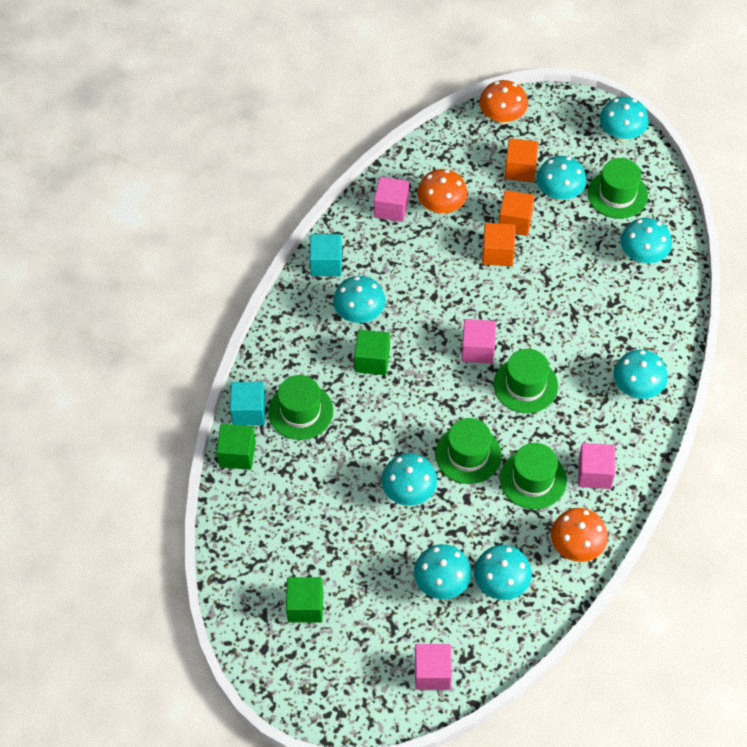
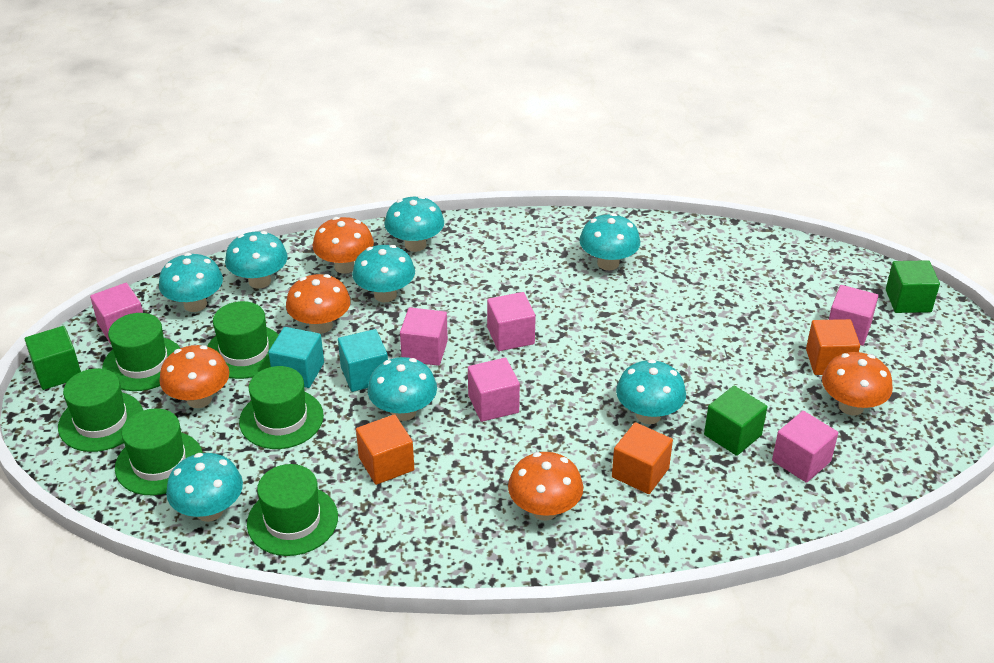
green hat: [268,375,333,440] [435,418,502,484] [494,349,558,413] [500,443,567,509] [588,158,648,219] = 5 -> [58,368,143,452] [102,313,180,391] [115,408,203,495] [207,301,279,379] [239,366,324,449] [247,464,338,556] = 6
orange mushroom: [417,169,468,215] [479,80,528,125] [551,508,608,562] = 3 -> [159,345,229,408] [286,274,351,334] [313,217,374,274] [508,452,583,521] [822,352,893,415] = 5
pink cube: [374,177,409,222] [415,644,452,690] [462,319,496,364] [578,443,615,489] = 4 -> [90,283,143,344] [400,307,448,366] [468,358,520,422] [487,292,536,351] [772,411,838,483] [829,285,878,346] = 6

